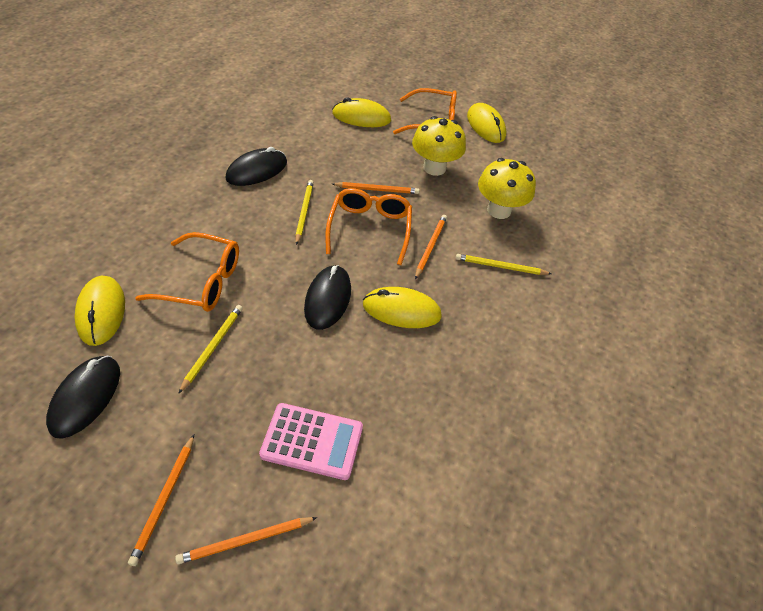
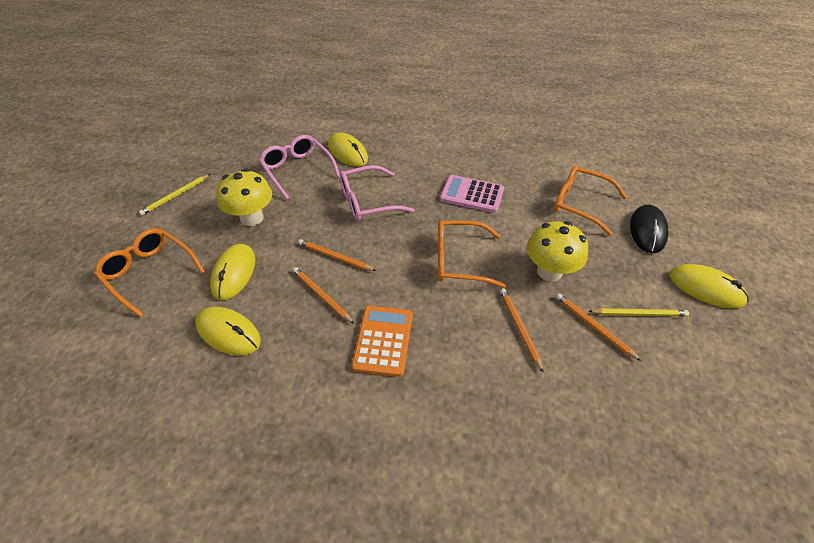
black mouse: [46,356,120,439] [225,147,287,186] [304,265,351,330] = 3 -> [630,204,668,253] = 1
orange calculator: none = 0 -> [352,306,413,377] = 1
pink glasses: none = 0 -> [259,135,340,200] [339,165,414,221] = 2
yellow pencil: [178,305,243,394] [295,180,314,245] [456,254,551,275] = 3 -> [139,174,210,215] [588,308,689,317] = 2

